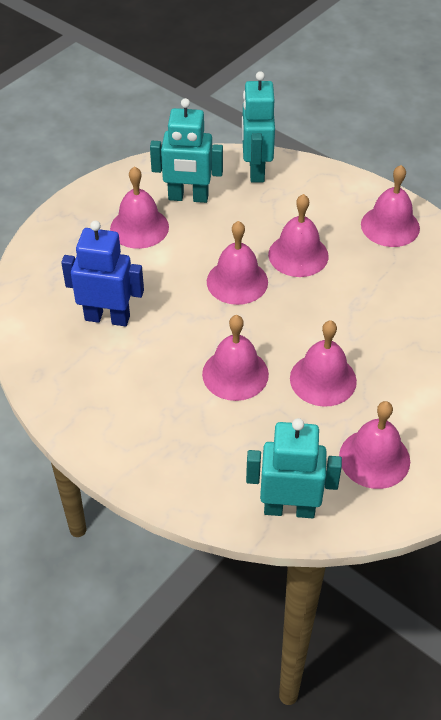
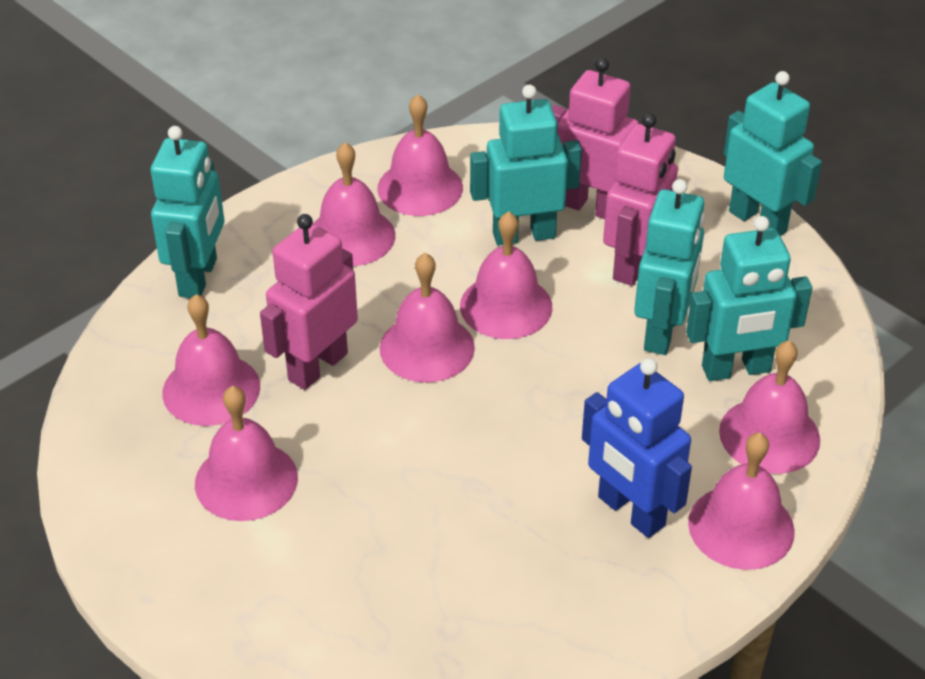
pink bell: [110,166,169,249] [202,315,269,401] [207,221,268,305] [268,194,329,277] [290,320,357,407] [339,401,410,489] [361,165,420,247] = 7 -> [162,294,260,426] [195,386,298,521] [313,142,395,266] [377,94,463,216] [380,253,475,383] [460,211,552,339] [688,433,795,570] [719,340,820,474] = 8
pink robot: none = 0 -> [260,214,358,390] [552,58,639,219] [603,113,678,286] = 3
turquoise robot: [150,98,223,203] [242,71,275,183] [246,418,342,518] = 3 -> [151,126,224,298] [470,85,582,246] [634,179,705,355] [686,216,812,381] [723,71,822,236] = 5

